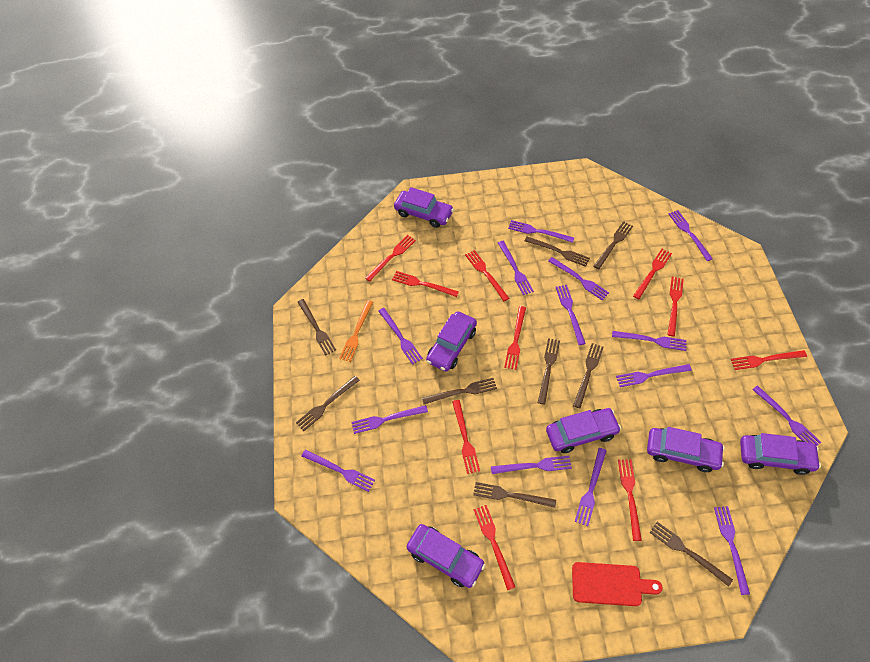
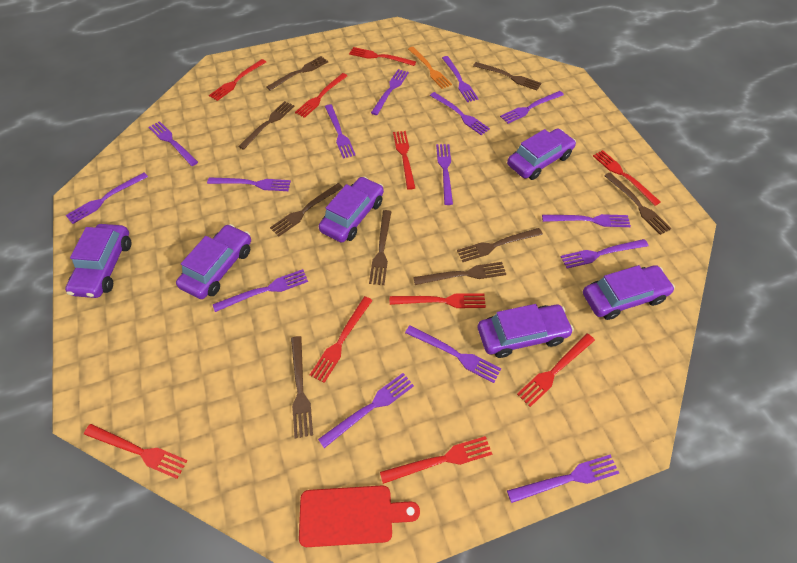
purple fork: [301,449,375,492] [352,405,428,434] [378,308,423,365] [491,456,572,474] [498,241,534,295] [508,220,574,243] [548,257,609,300] [556,285,586,345] [575,448,607,526] [612,331,687,351] [616,364,692,387] [669,210,713,261] [714,506,750,595] [752,385,821,446] = 14 -> [66,173,148,224] [149,121,198,166] [207,177,291,191] [213,269,308,312] [318,373,414,448] [325,104,356,159] [371,69,409,115] [405,325,501,383] [430,92,490,135] [436,144,453,205] [442,56,478,102] [500,91,564,124] [507,455,619,503] [542,214,631,227] [560,239,648,269] = 15

